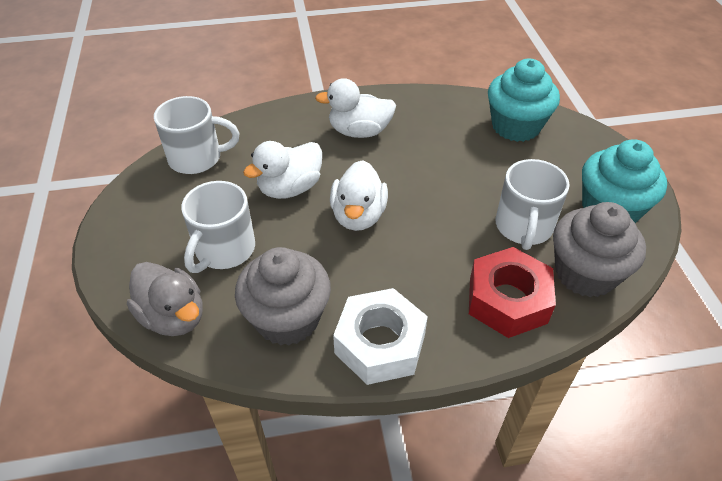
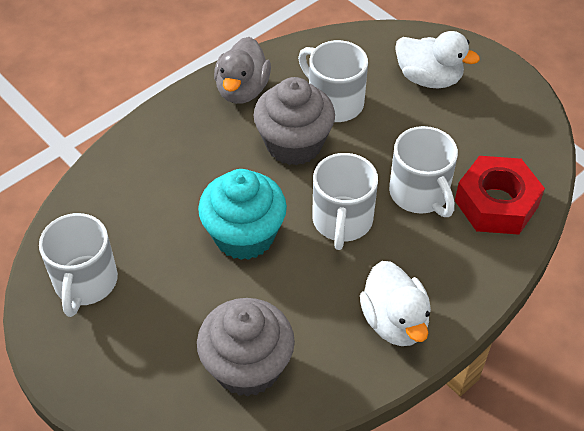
turquoise cupcake: [488,58,560,142] [582,139,667,223] = 2 -> [198,169,287,260] = 1
white duck: [243,141,322,199] [315,78,396,138] [330,160,388,231] = 3 -> [360,261,431,346] [395,31,480,88] = 2
white mug: [154,96,240,174] [181,181,255,273] [495,159,570,250] = 3 -> [39,213,118,317] [298,40,368,122] [312,153,378,250] [389,126,458,217] = 4
white nut: [333,288,428,385] = 1 -> none = 0

